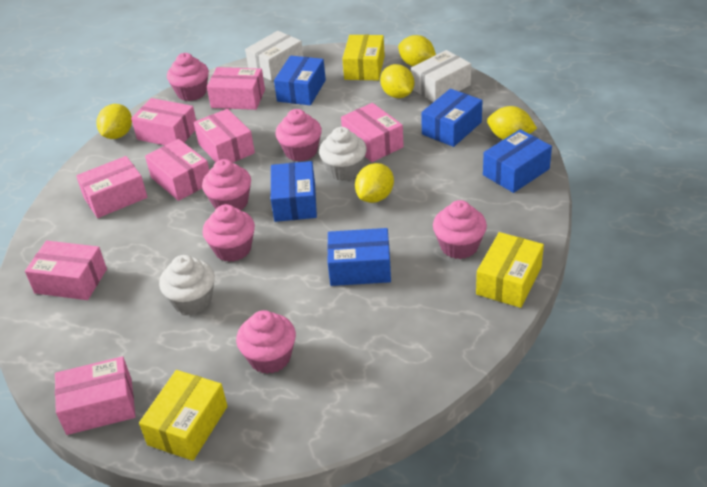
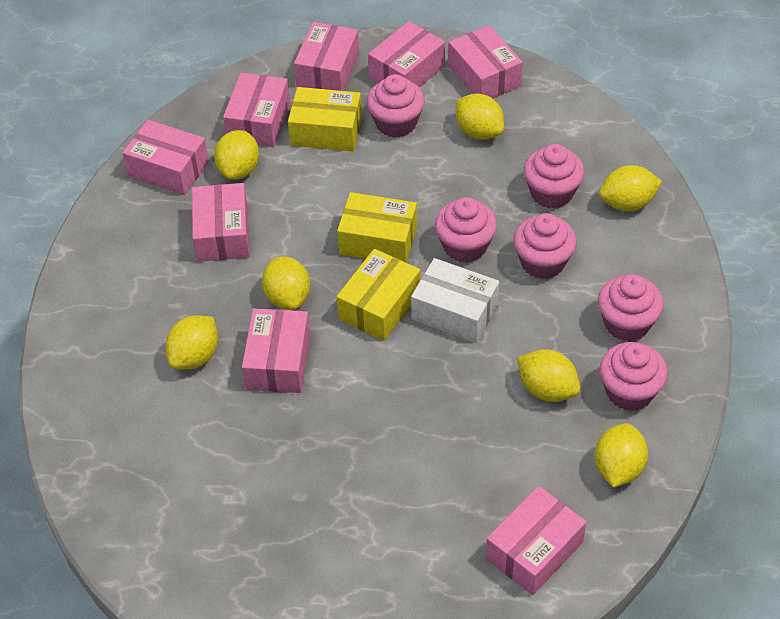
blue box: [271,161,317,222] [274,56,326,105] [327,228,391,286] [421,89,483,147] [483,129,552,193] = 5 -> none = 0
white box: [245,31,303,81] [411,50,471,102] = 2 -> [411,258,499,343] = 1
white cupcake: [159,255,215,315] [319,127,367,181] = 2 -> none = 0
yellow lemon: [97,104,132,139] [355,163,394,203] [380,64,414,98] [398,35,436,66] [487,106,537,140] = 5 -> [165,316,218,370] [214,130,259,180] [262,256,310,310] [456,93,504,140] [517,349,580,402] [595,423,648,488] [599,165,662,211] = 7

